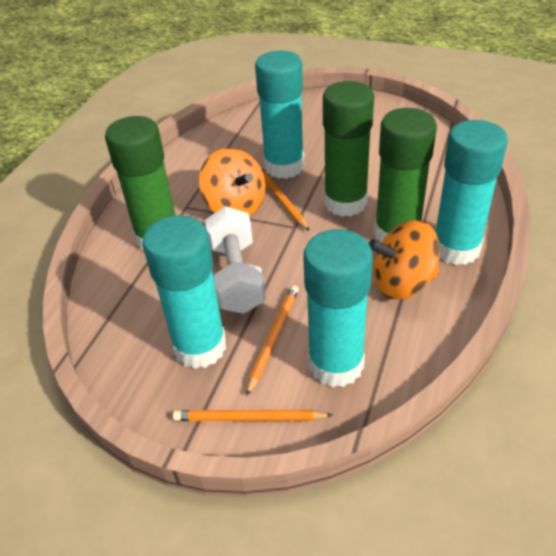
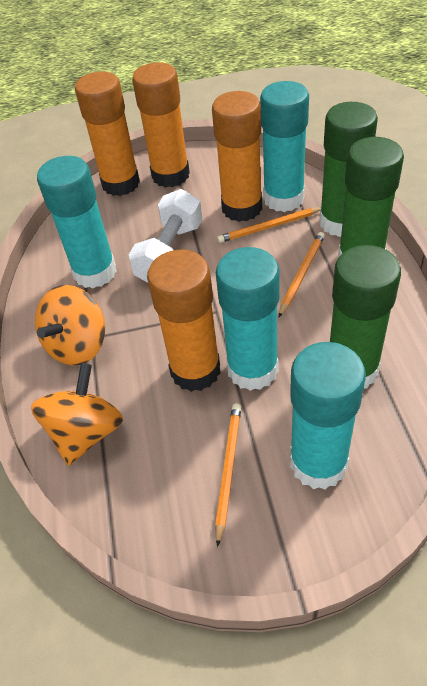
orange glue stick: none = 0 -> [75,72,140,196] [132,62,190,187] [147,250,221,392] [212,91,262,222] = 4

